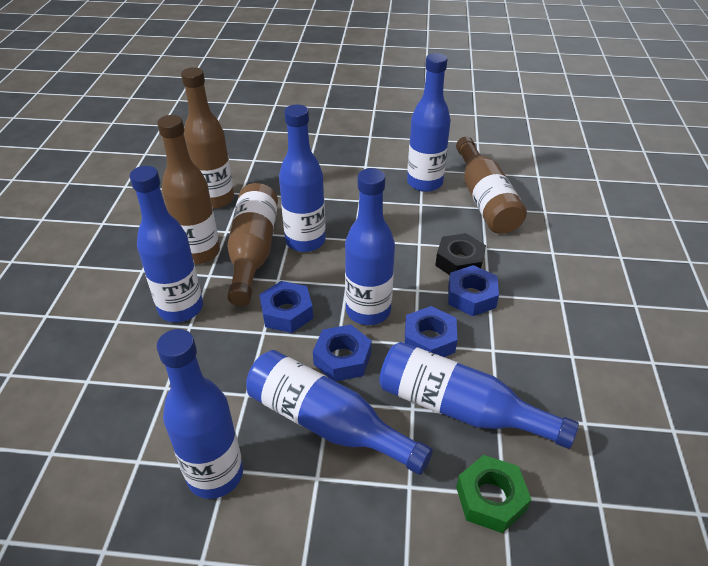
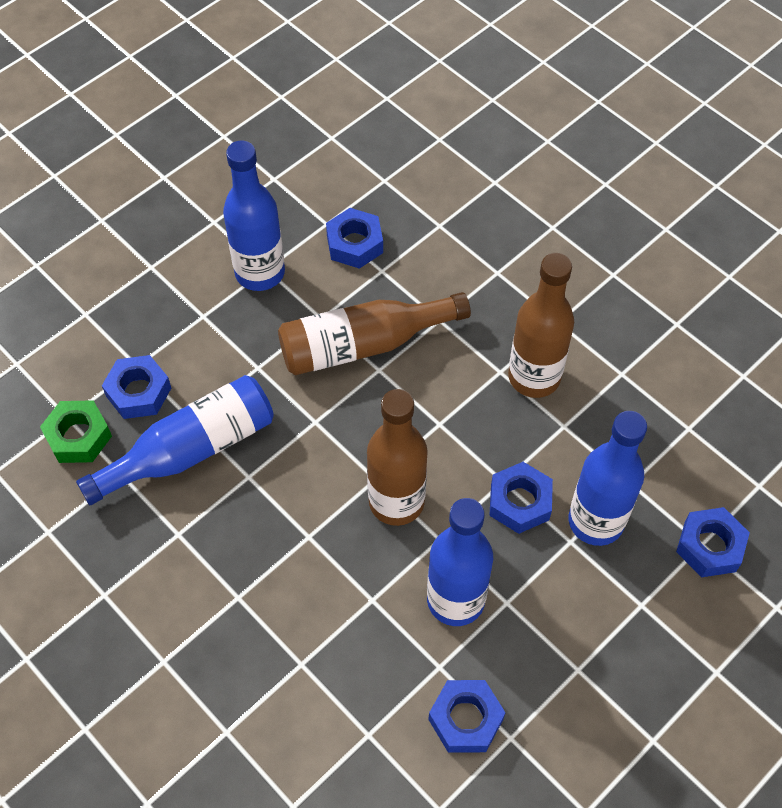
black nut: [435,233,486,275] = 1 -> none = 0
blue bottle: [130,166,203,322] [157,329,243,499] [246,350,433,475] [279,104,326,252] [345,168,395,325] [379,342,579,449] [407,53,451,192] = 7 -> [76,375,274,505] [223,140,285,291] [427,498,493,626] [568,411,647,546] = 4
blue nut: [259,281,313,333] [313,324,372,381] [405,306,457,357] [448,265,499,316] = 4 -> [102,355,171,419] [326,208,383,269] [428,680,506,752] [489,462,553,534] [676,507,750,577] = 5
brown bottle: [157,115,220,264] [181,67,234,209] [227,183,278,306] [456,137,527,234] = 4 -> [278,292,471,375] [367,389,428,526] [508,253,574,398] = 3

